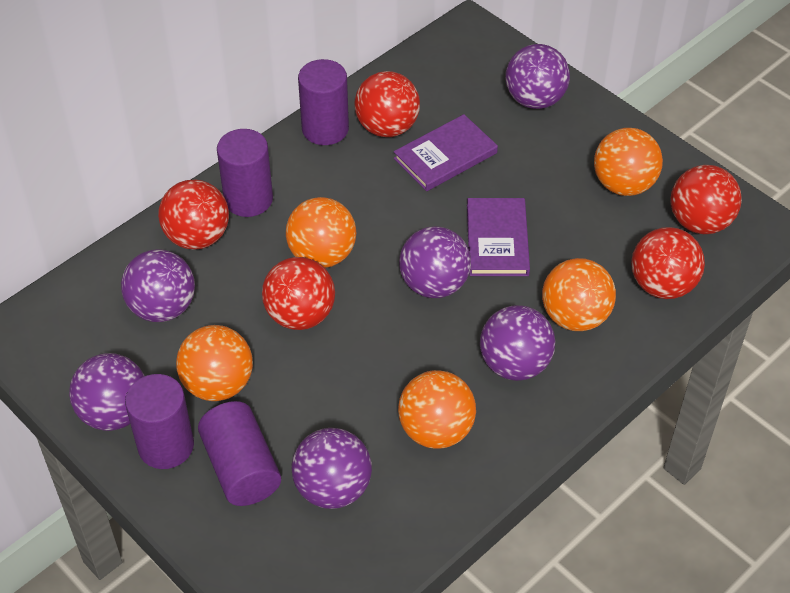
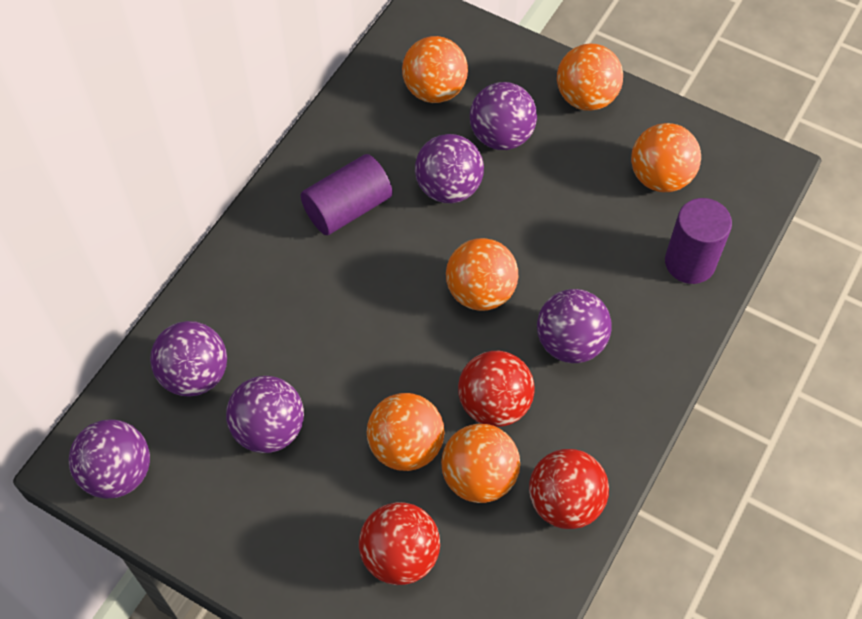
orange ball: [176,325,253,401] [286,197,356,268] [398,370,476,449] [542,258,616,331] [594,128,663,196] = 5 -> [367,393,444,471] [402,36,468,103] [441,424,520,503] [446,238,518,311] [557,43,623,111] [631,123,701,192] = 6
purple book: [394,114,498,191] [467,198,530,276] = 2 -> none = 0
purple cylinder: [125,374,194,469] [198,401,281,506] [217,129,273,217] [298,59,349,145] = 4 -> [301,154,392,235] [665,198,732,284] = 2
red ball: [158,180,229,250] [262,257,335,330] [354,71,420,137] [631,227,705,299] [670,165,742,234] = 5 -> [359,502,440,585] [458,351,535,427] [529,449,609,529] = 3

